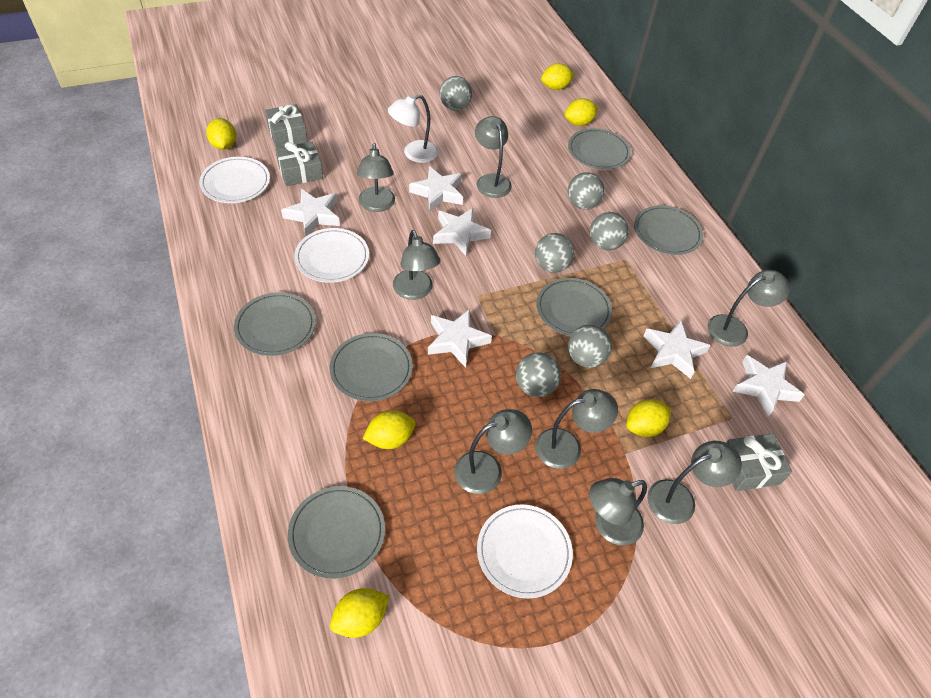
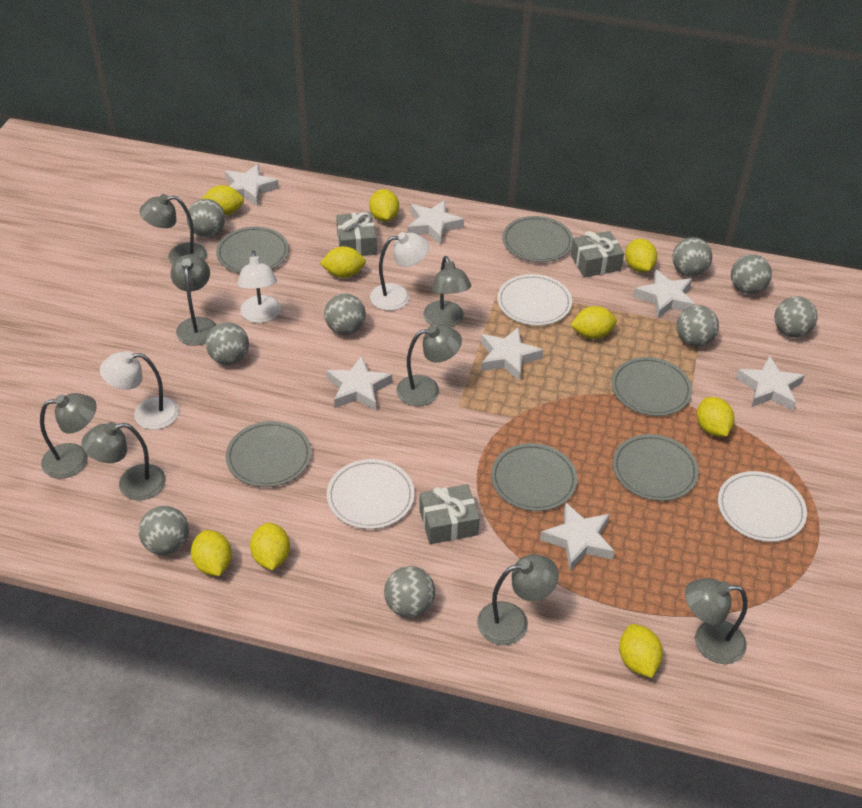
grey ball: [439,76,472,111] [516,352,561,397] [535,233,574,273] [568,172,605,210] [568,325,612,368] [590,212,629,251] = 6 -> [139,506,189,555] [187,199,225,237] [206,322,249,365] [324,293,366,335] [384,566,435,618] [672,237,712,277] [676,305,719,347] [731,254,772,294] [774,296,818,337] = 9
white lamp: [388,94,438,163] = 1 -> [100,351,179,430] [237,250,281,323] [370,232,429,311] = 3
white star: [281,189,340,236] [409,166,463,211] [428,309,492,368] [433,208,491,256] [644,320,711,379] [733,355,804,417] = 6 -> [225,164,279,207] [326,356,392,410] [408,200,464,245] [481,327,543,381] [540,502,615,570] [633,269,695,318] [736,356,805,411] = 7
yellow lemon: [206,118,236,150] [330,588,389,638] [362,410,416,449] [541,63,574,90] [565,98,599,126] [626,399,671,437] = 6 -> [191,530,232,576] [202,185,244,215] [250,522,290,570] [320,246,366,278] [369,189,399,222] [570,306,617,339] [619,624,663,678] [625,239,657,272] [697,397,734,437] = 9

